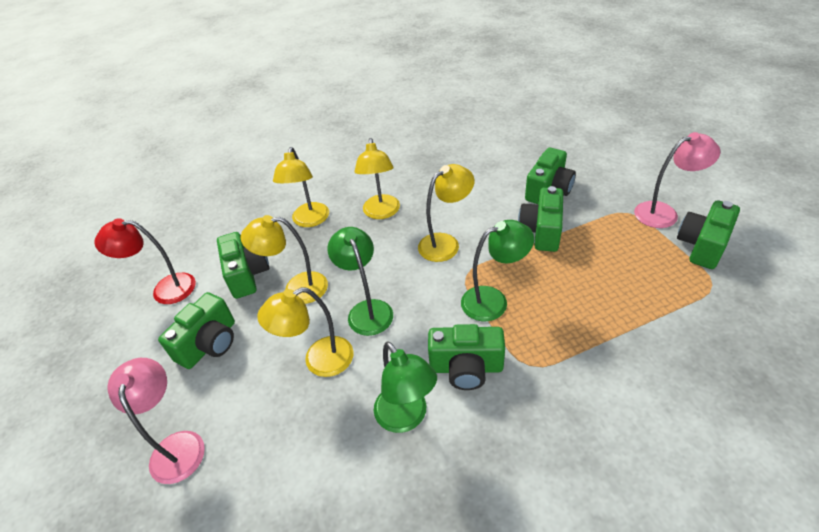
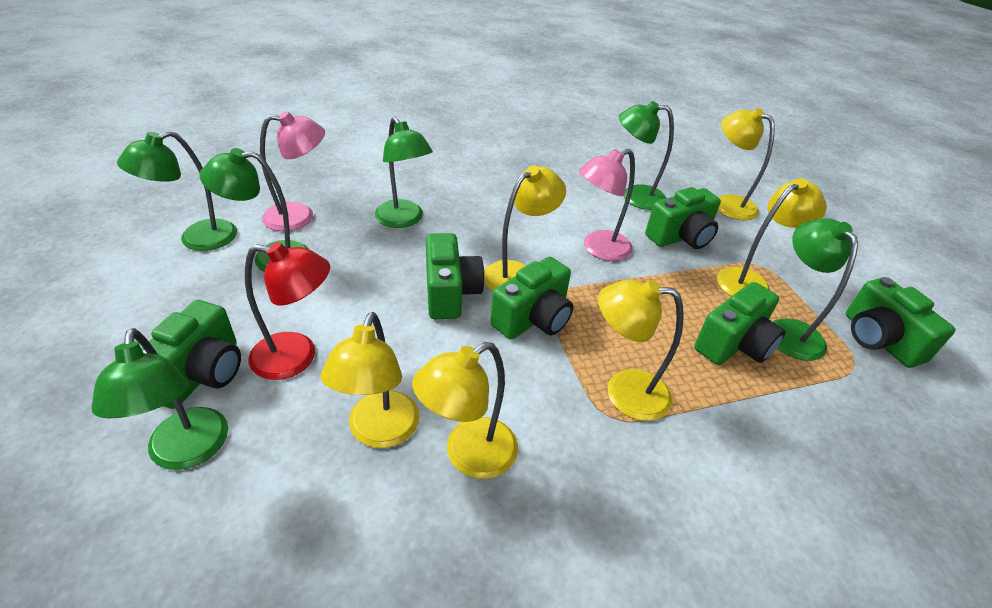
green lamp: [328,227,393,336] [374,341,437,433] [461,220,534,321] = 3 -> [91,328,228,470] [117,131,237,251] [199,148,309,272] [375,116,433,228] [619,101,674,210] [773,218,858,361] = 6
yellow lamp: [241,215,328,304] [257,287,354,377] [273,147,329,227] [355,138,400,219] [418,164,475,262] = 5 -> [321,312,420,448] [412,342,518,479] [484,165,566,291] [598,279,684,421] [717,178,827,297] [718,108,775,220] = 6

